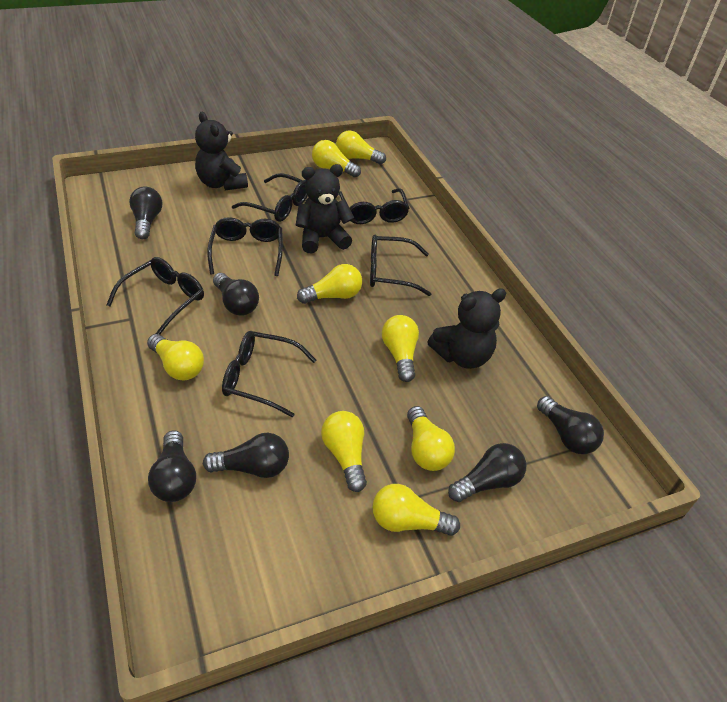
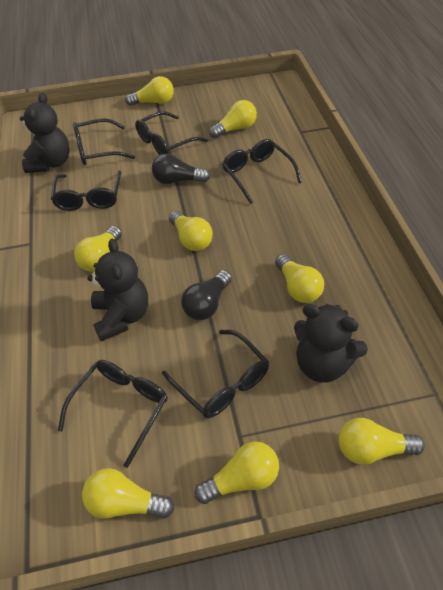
black light bulb: [129,186,162,239] [148,430,196,502] [203,433,289,478] [213,273,259,316] [448,443,526,502] [537,396,604,454] = 6 -> [152,153,210,184] [181,270,232,320] = 2

